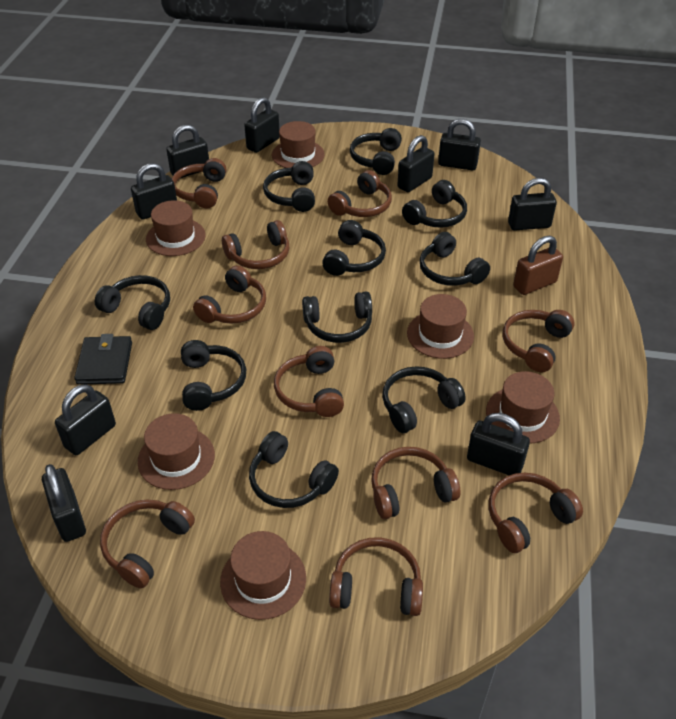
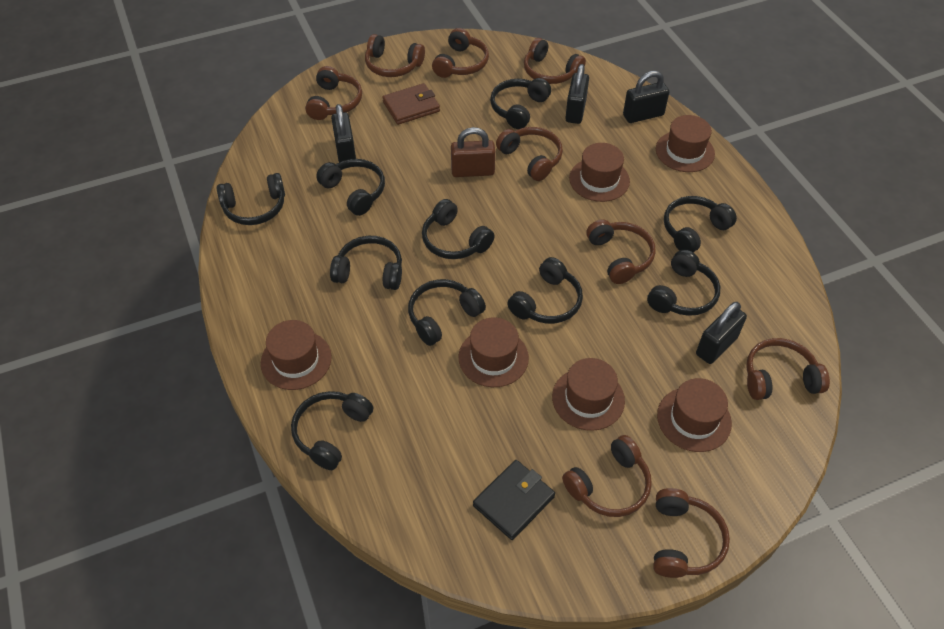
black padlock: [42,464,86,542] [55,384,116,455] [131,163,177,220] [166,125,209,178] [244,97,280,153] [397,135,434,192] [438,119,481,170] [467,413,530,475] [508,178,557,231] = 9 -> [331,104,356,163] [565,64,589,124] [623,71,669,123] [696,302,747,364] = 4
brown headphones: [100,500,195,588] [172,158,226,208] [193,265,266,323] [222,220,289,269] [274,346,344,417] [328,170,392,217] [329,537,423,616] [371,447,460,519] [489,472,583,553] [503,310,575,372] = 10 -> [305,66,362,120] [365,34,425,77] [432,28,489,78] [496,127,563,181] [524,38,586,84] [562,435,652,517] [586,219,656,284] [653,488,730,578] [746,338,830,400] = 9
brown wallet: none = 0 -> [382,83,440,125] = 1

